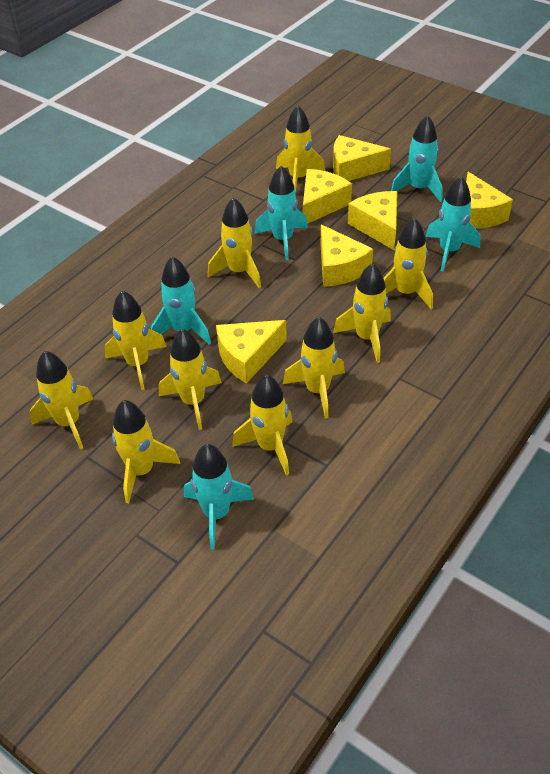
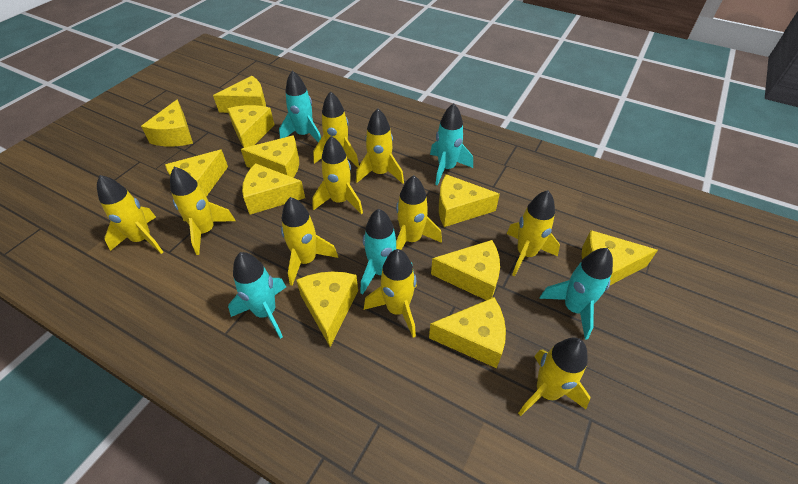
yellow cheese: [216,320,287,384] [303,169,352,224] [321,225,373,287] [333,135,391,181] [348,191,397,250] [466,172,513,229] = 6 -> [141,99,193,147] [165,150,228,197] [213,76,266,113] [227,105,274,148] [241,135,299,178] [242,163,305,214] [296,271,358,347] [429,297,506,368] [431,240,500,300] [439,174,500,227] [582,230,658,285] = 11

